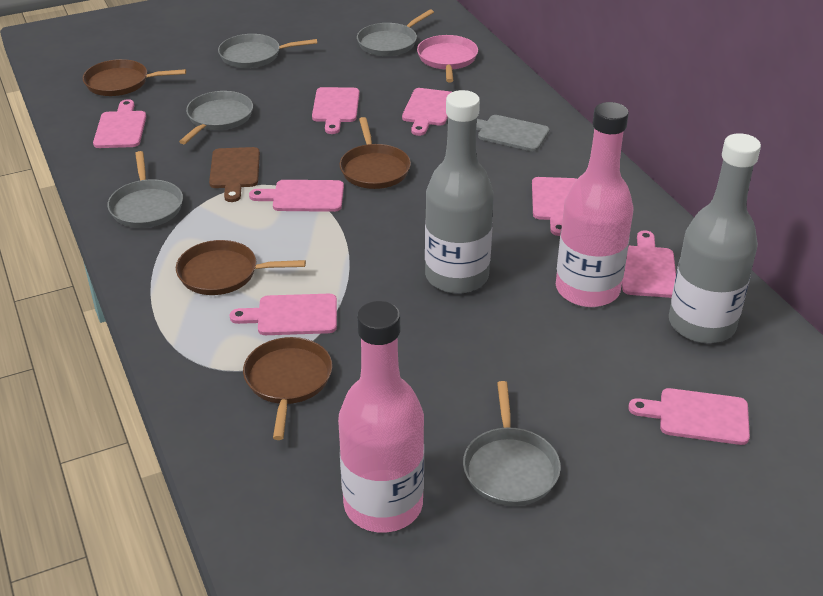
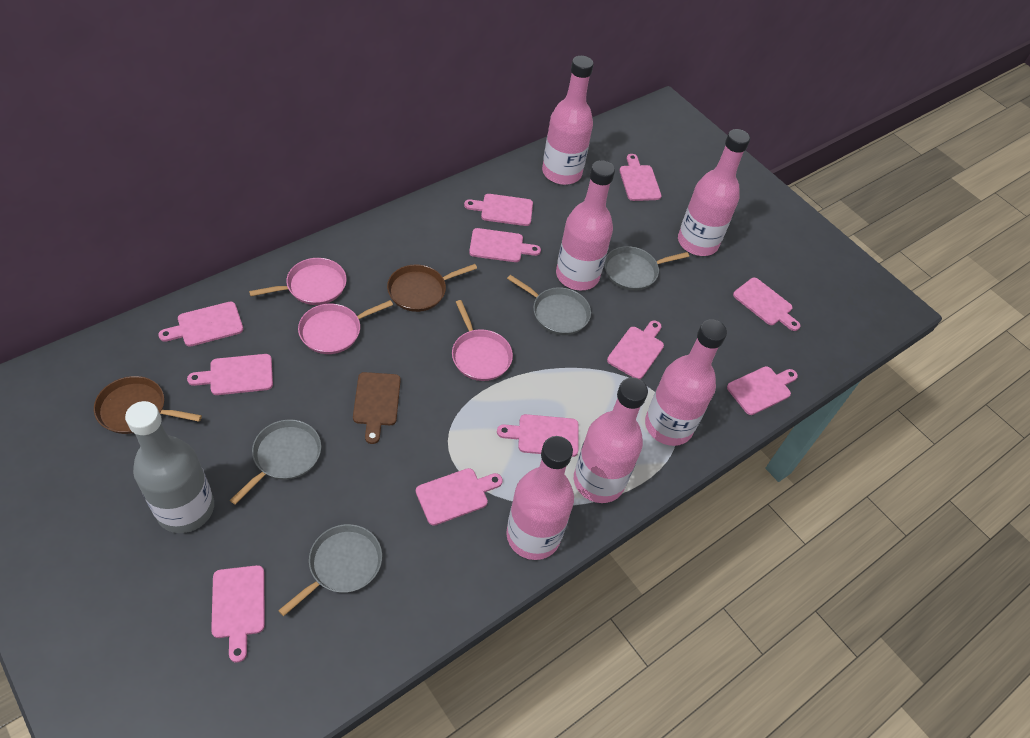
brown pan: [83,59,186,96] [176,240,306,295] [243,337,332,440] [340,117,411,189] = 4 -> [94,376,202,434] [387,264,477,312] = 2
grey bottle: [425,90,494,294] [669,133,761,343] = 2 -> [125,401,214,533] = 1
grey cutting board: [476,115,549,151] = 1 -> none = 0
grey pan: [107,151,183,228] [179,91,253,144] [218,34,317,68] [357,9,434,56] [463,381,561,506] = 5 -> [230,420,321,505] [278,524,382,616] [507,275,591,335] [604,246,689,291] = 4
pink bottle: [338,301,424,533] [556,102,634,307] = 2 -> [506,436,574,560] [542,56,594,185] [556,160,615,291] [574,378,648,503] [645,319,727,446] [678,129,750,256] = 6
pink cutting board: [93,99,146,148] [229,294,337,335] [249,180,344,212] [312,87,360,134] [402,88,452,136] [532,177,577,236] [622,230,676,298] [628,388,750,445] = 8 -> [158,302,243,347] [187,354,273,395] [211,565,265,663] [416,468,503,525] [464,194,533,226] [469,228,541,262] [497,414,579,457] [607,320,664,379] [619,154,661,201] [727,366,798,415] [733,277,800,331] = 11
pink pan: [417,35,478,82] = 1 -> [249,258,347,305] [298,300,393,354] [452,300,513,381] = 3

